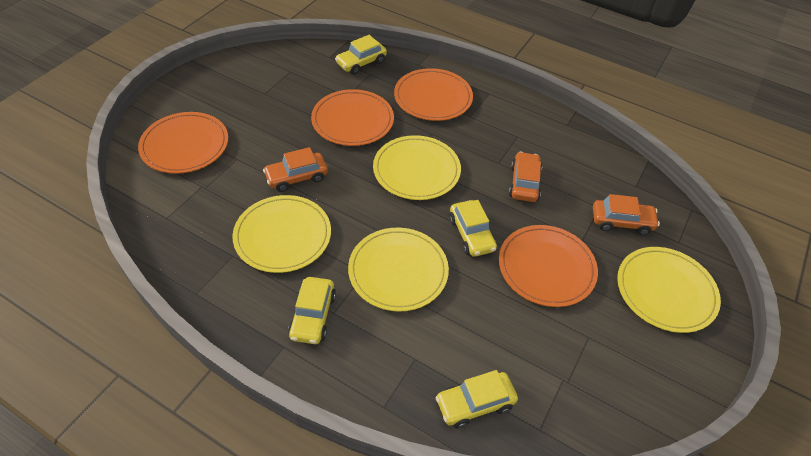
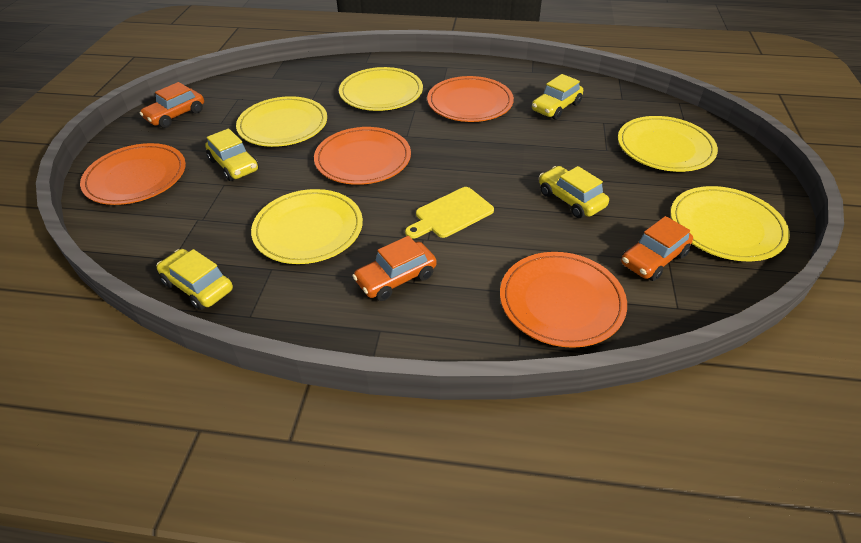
yellow cutting board: none = 0 -> [405,187,494,239] = 1
yellow plate: [233,195,331,273] [348,228,449,312] [373,135,461,200] [617,247,721,333] = 4 -> [236,96,327,147] [251,189,363,264] [339,67,423,111] [618,116,718,172] [671,186,790,261] = 5

